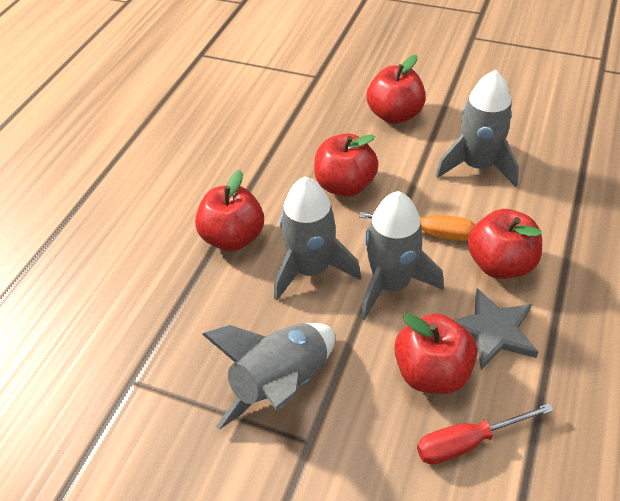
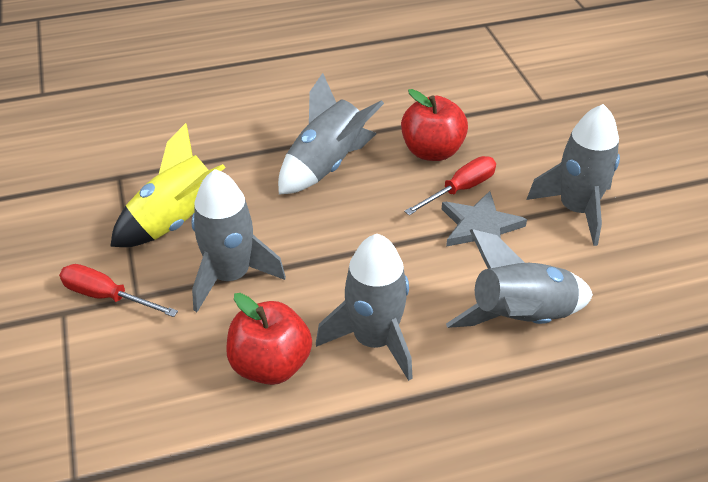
grey rocket: [202,323,335,430] [274,177,361,301] [361,191,444,320] [436,69,519,187] = 4 -> [191,169,286,312] [278,73,384,195] [316,234,413,381] [446,229,593,328] [526,104,620,246] = 5
orange screwdriver: [359,212,475,241] = 1 -> none = 0
red apple: [195,170,264,251] [314,133,378,197] [366,55,426,124] [394,314,477,394] [468,209,542,279] = 5 -> [226,293,312,385] [401,89,468,161] = 2
red screwdriver: [417,403,554,465] = 1 -> [59,264,178,317] [404,156,496,215] = 2
yellow rocket: none = 0 -> [110,123,226,247] = 1

